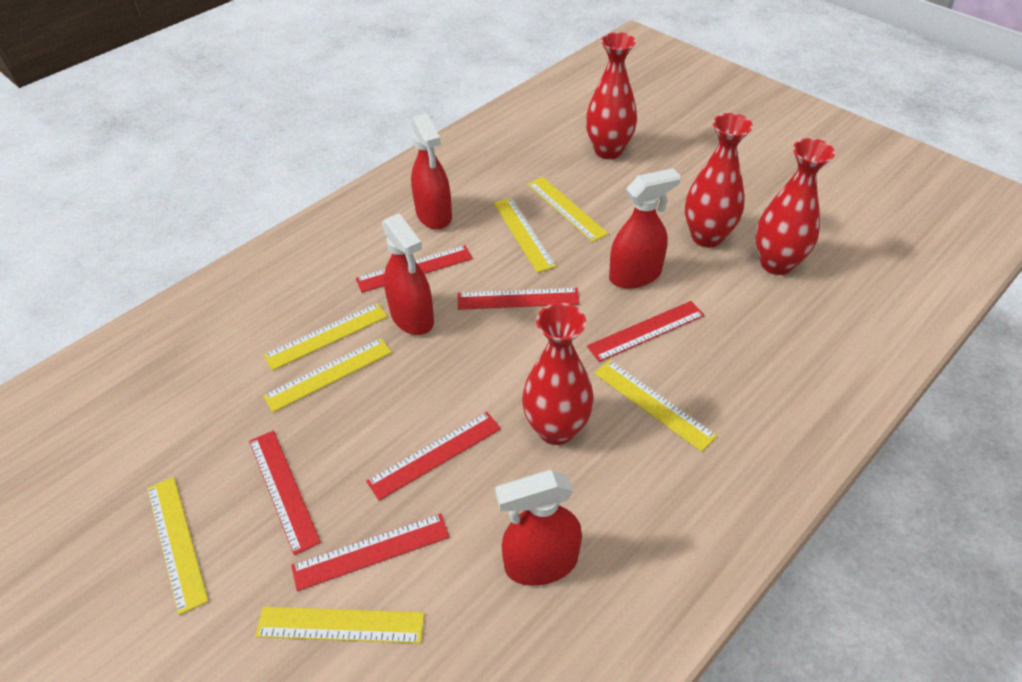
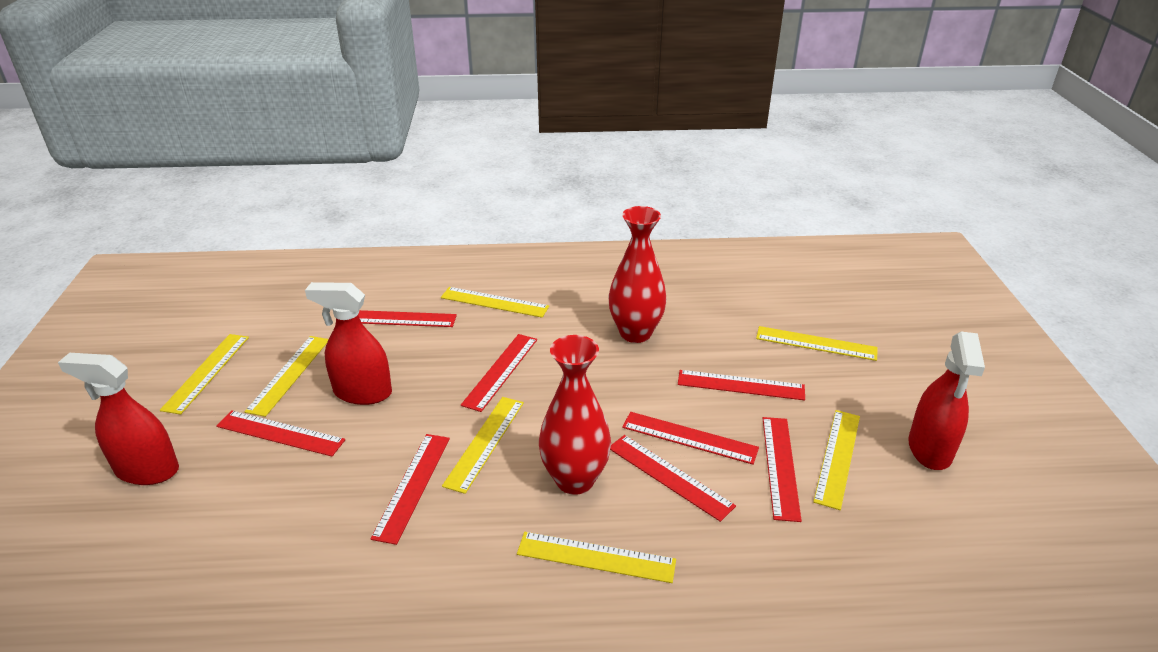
red ruler: [249,431,321,555] [291,513,449,591] [356,245,473,293] [366,412,501,501] [458,288,580,310] [587,301,705,362] = 6 -> [216,410,345,457] [358,310,457,327] [370,434,450,545] [461,334,537,412] [610,435,736,522] [622,412,759,465] [678,370,805,400] [763,417,802,522] = 8
red spray bottle: [382,213,434,335] [411,113,452,230] [495,470,582,586] [609,168,681,289] = 4 -> [58,353,179,485] [305,282,392,405] [908,332,985,470] = 3
red vase: [522,303,594,445] [586,32,637,159] [685,113,753,248] [755,138,835,275] = 4 -> [539,335,611,495] [609,206,667,343] = 2

